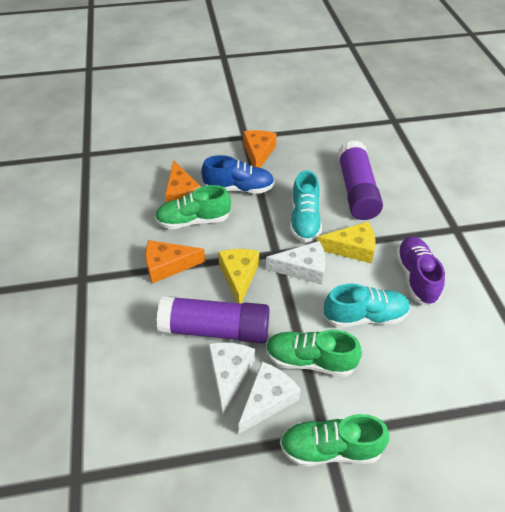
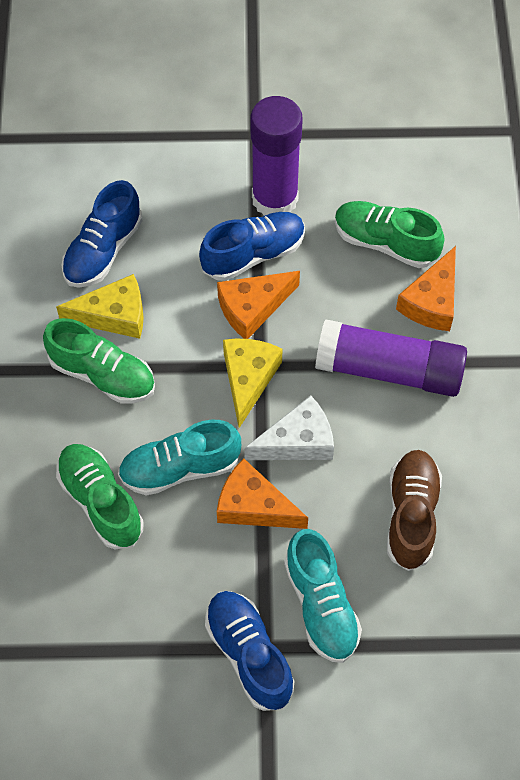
blue shoe: [201,155,275,194] = 1 -> [61,180,142,288] [199,212,305,281] [205,591,294,711] = 3
brown shoe: none = 0 -> [387,450,442,571] = 1
purple shoe: [396,237,445,306] = 1 -> none = 0
white cheese: [208,342,255,415] [239,362,301,434] [266,241,326,285] = 3 -> [244,395,334,460] = 1

